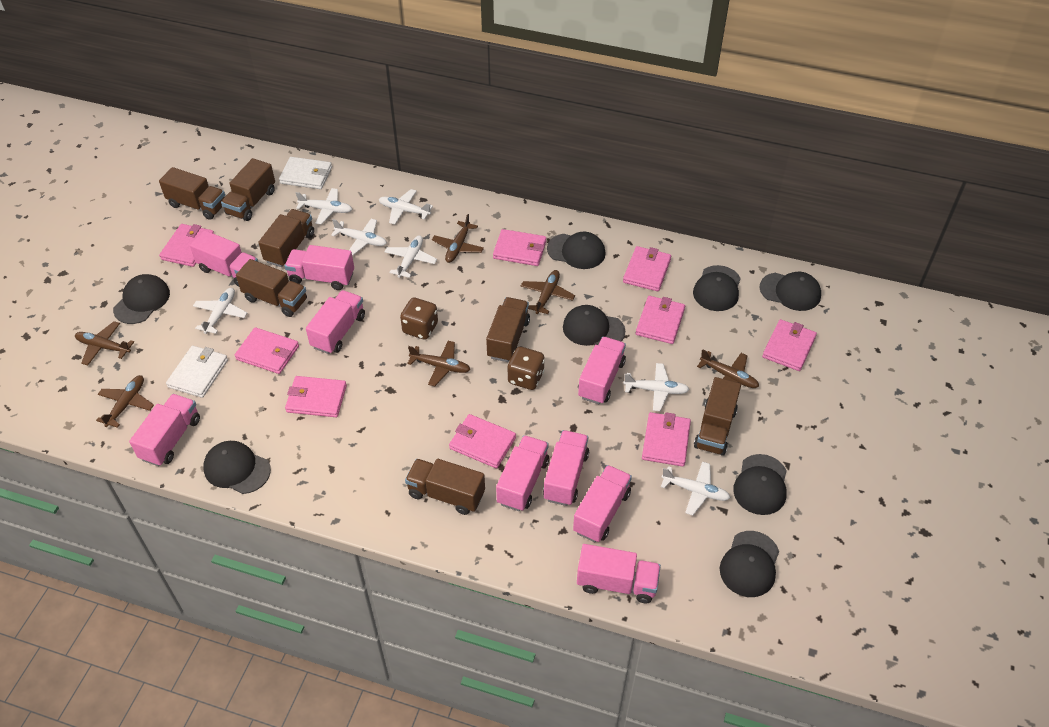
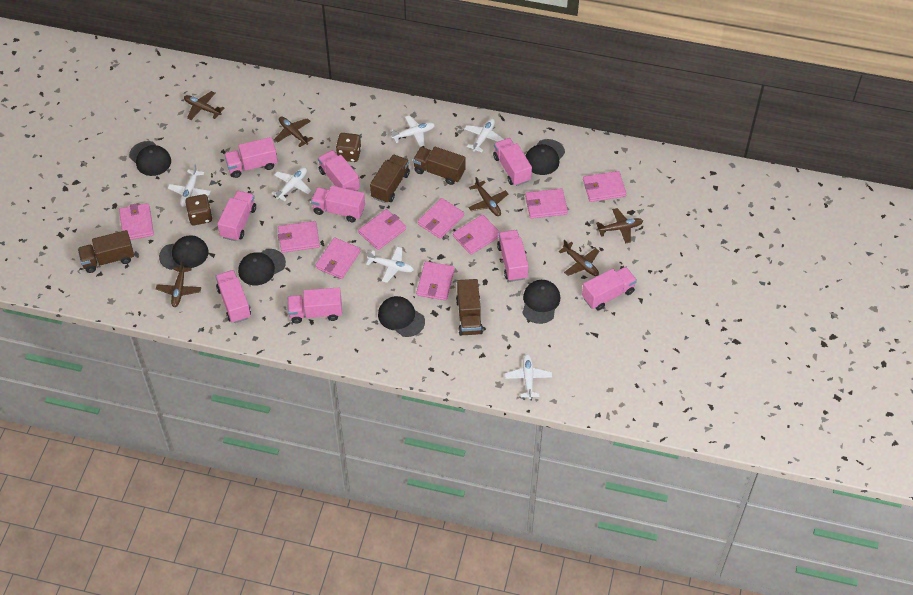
black cap: [113,274,170,324] [203,441,271,494] [547,232,606,269] [563,305,625,346] [693,265,741,311] [720,531,779,597] [733,454,787,515] [760,272,821,311] = 8 -> [129,141,171,176] [159,235,209,270] [238,249,286,285] [378,296,425,337] [522,280,560,324] [526,139,565,175] = 6
brown truck: [159,167,225,220] [221,158,275,221] [236,259,307,317] [258,209,314,267] [405,459,485,515] [486,297,530,362] [694,377,741,456] = 7 -> [78,230,134,273] [370,154,410,203] [413,147,466,185] [456,279,483,336] = 4
white plane: [193,288,247,334] [296,188,352,225] [331,219,387,256] [379,189,433,224] [385,235,437,278] [623,363,690,411] [661,461,731,515] = 7 -> [168,164,211,207] [271,167,311,201] [366,247,414,283] [390,115,435,147] [465,119,504,152] [505,354,552,399] = 6
white wallet: [166,346,228,398] [279,157,332,189] = 2 -> none = 0

